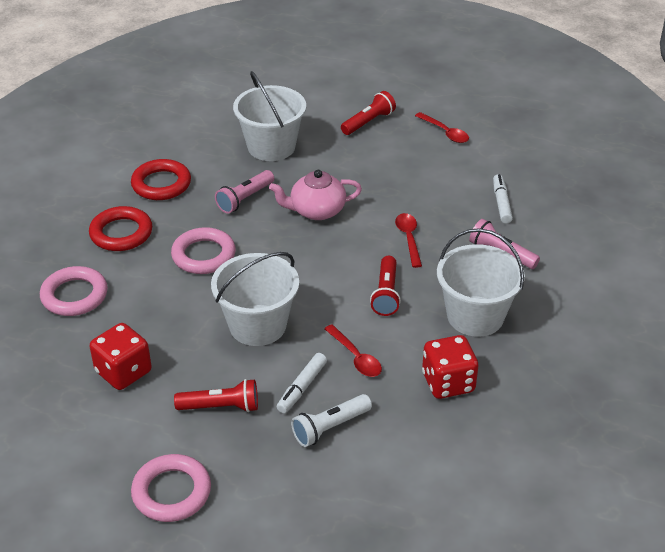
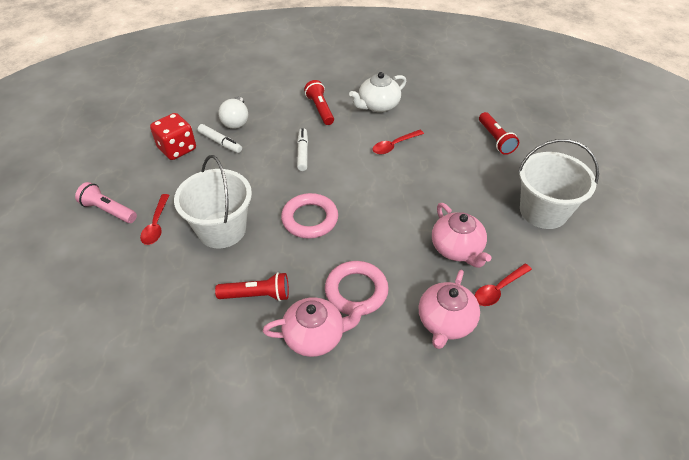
pink flashlight: [215,170,274,214] [469,219,540,269] = 2 -> [75,182,137,223] = 1
pink ring: [40,266,108,316] [131,454,211,522] [171,227,236,274] = 3 -> [281,193,338,239] [325,261,389,316] = 2
pink teapot: [269,170,362,220] = 1 -> [263,297,367,357] [419,270,480,349] [432,203,491,268] = 3
red dice: [90,323,152,390] [422,335,478,399] = 2 -> [150,113,196,160] = 1
red ring: [89,206,152,251] [131,159,191,200] = 2 -> none = 0
white bucket: [211,252,299,346] [233,71,306,161] [437,228,525,337] = 3 -> [174,155,252,248] [518,139,599,229] = 2
white flashlight: [291,394,372,447] = 1 -> none = 0
white light bulb: none = 0 -> [218,96,248,129] = 1
white teapot: none = 0 -> [349,72,406,113] = 1

